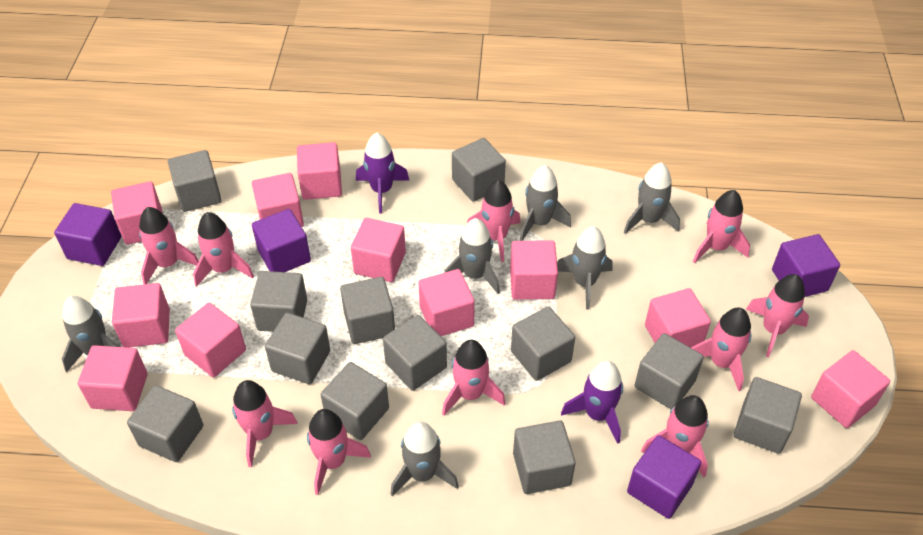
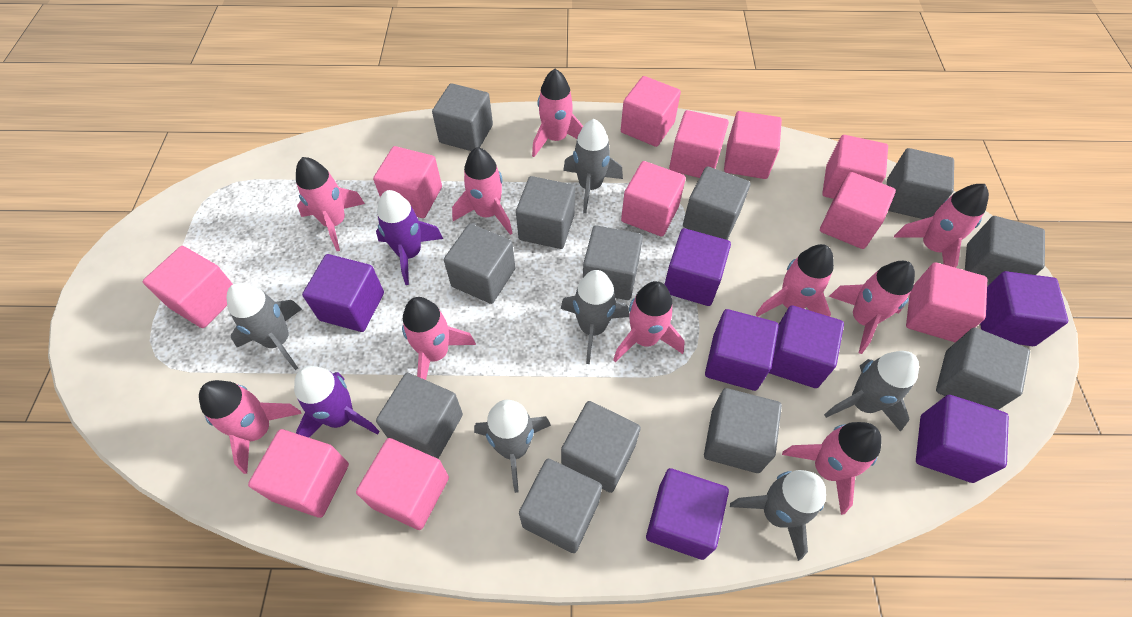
purple cube: [54,203,121,266] [252,209,311,272] [627,435,701,519] [772,234,840,297] = 4 -> [302,254,384,332] [646,468,729,560] [664,228,731,306] [705,309,779,391] [769,305,844,388] [916,395,1009,483] [980,271,1068,346] = 7

